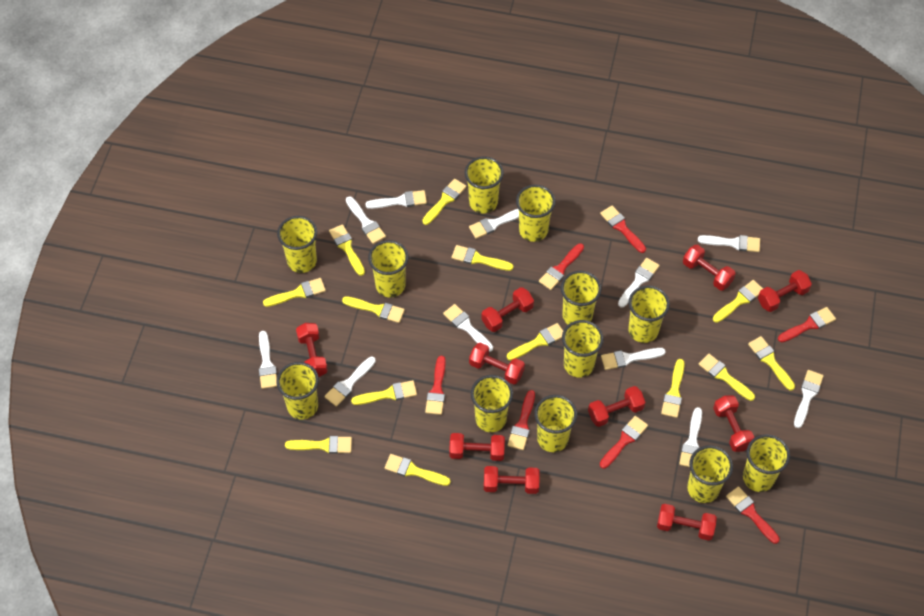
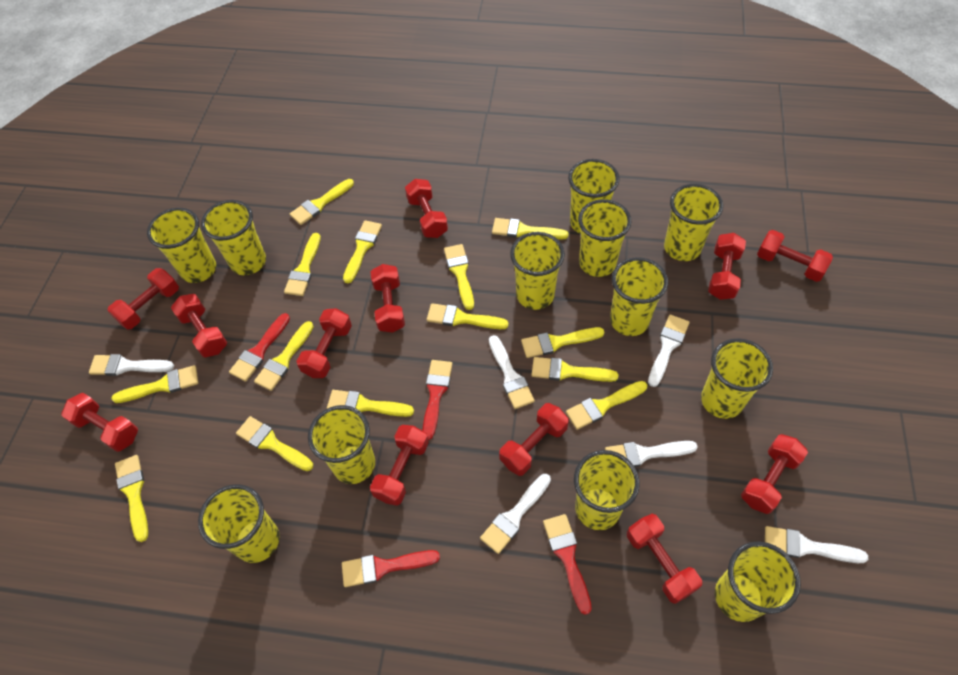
red brush: [425,356,446,415] [508,390,535,450] [539,243,584,290] [600,206,646,253] [600,416,648,469] [726,486,780,544] [778,307,836,343] = 7 -> [229,313,290,382] [342,550,440,587] [422,360,452,440] [543,514,592,615] = 4
red dumbbell: [296,323,328,377] [449,433,505,461] [469,343,525,385] [481,287,534,332] [484,466,540,494] [588,386,645,427] [657,504,717,541] [683,245,736,291] [713,395,755,452] [758,270,812,312] = 10 -> [61,393,138,452] [107,268,179,330] [171,294,227,357] [297,308,352,378] [370,264,405,333] [370,425,429,506] [405,179,448,238] [499,403,569,476] [627,514,702,604] [708,233,746,300] [741,434,808,514] [757,230,833,282] = 12
white brush: [259,331,277,389] [324,357,376,407] [346,196,386,244] [365,190,427,209] [443,304,493,352] [469,209,519,239] [601,348,666,370] [618,258,660,308] [679,407,702,467] [698,235,760,252] [794,370,824,428] = 11 -> [89,354,174,376] [480,474,551,554] [489,335,535,409] [605,441,698,467] [648,315,690,387] [765,526,868,563] = 6
yellow brush: [263,278,326,307] [285,436,352,454] [329,224,365,276] [342,296,405,323] [351,380,417,405] [385,454,451,486] [422,179,466,225] [452,245,514,271] [507,323,563,361] [661,359,685,418] [698,353,755,401] [713,280,763,323] [748,336,795,391] = 13 -> [112,365,198,403] [115,455,148,542] [236,416,313,471] [254,321,314,391] [284,233,321,296] [290,179,354,225] [327,390,414,417] [343,220,382,283] [427,303,509,329] [444,244,474,310] [492,218,569,239] [521,327,604,358] [532,357,619,382] [566,381,647,430] = 14

